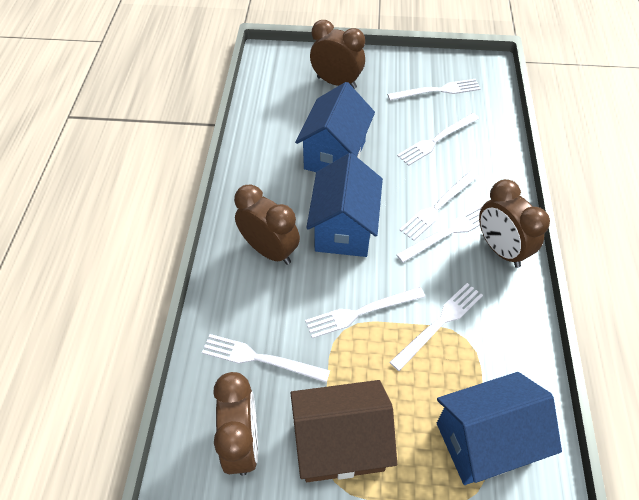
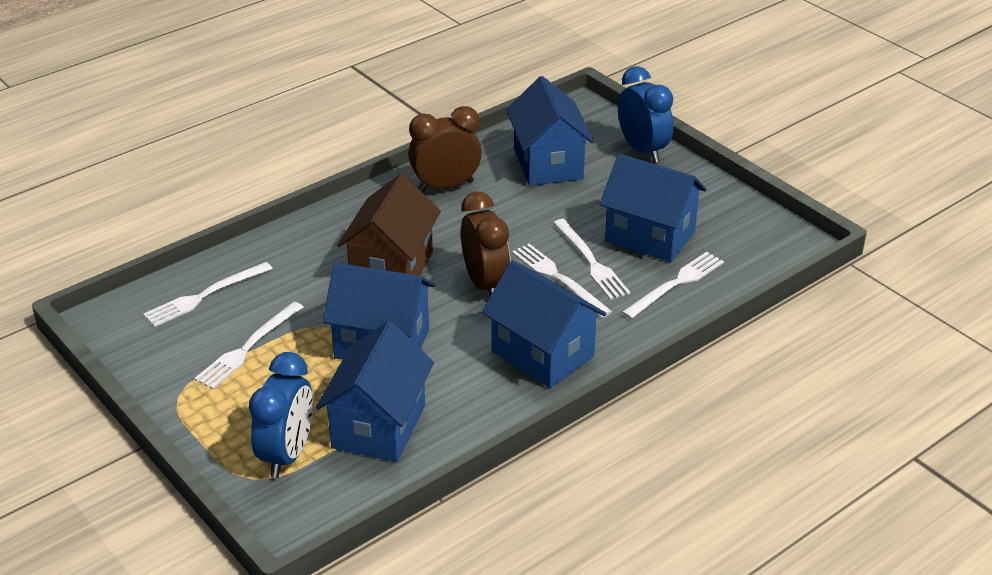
blue clock: none = 0 -> [249,352,313,478] [618,66,673,163] = 2
blue house: [295,82,375,172] [306,153,383,257] [437,372,562,485] = 3 -> [316,321,434,462] [323,263,435,360] [482,260,606,388] [506,76,594,186] [600,154,707,262] = 5
brown clock: [213,372,258,476] [234,184,300,265] [310,20,365,89] [479,179,550,268] = 4 -> [409,106,482,192] [461,192,511,296] = 2
white fork: [202,334,330,383] [305,287,425,338] [387,79,481,101] [389,283,483,371] [396,205,483,263] [397,113,479,166] [400,171,479,241] = 7 -> [143,262,273,327] [194,302,303,389] [512,244,612,318] [553,219,630,300] [622,252,724,319] = 5

